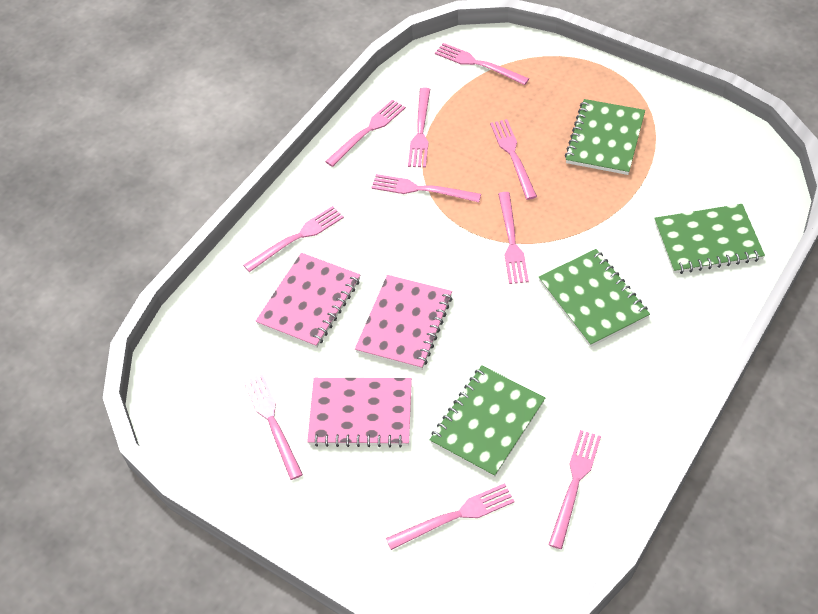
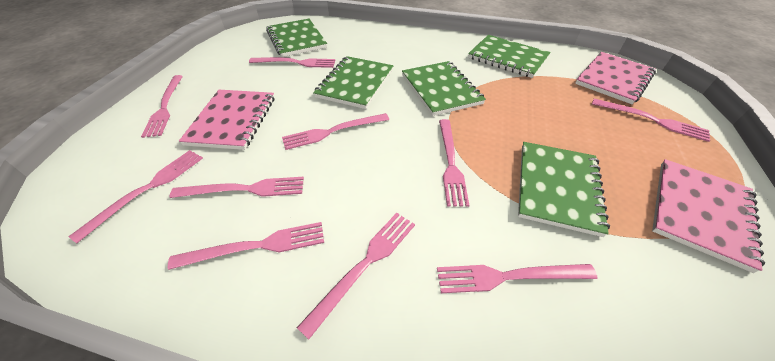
green notebook: [430,365,545,477] [539,249,650,347] [565,99,645,175] [654,204,765,274] = 4 -> [266,19,327,57] [313,56,393,109] [402,61,486,116] [468,35,551,78] [518,142,610,237] = 5

